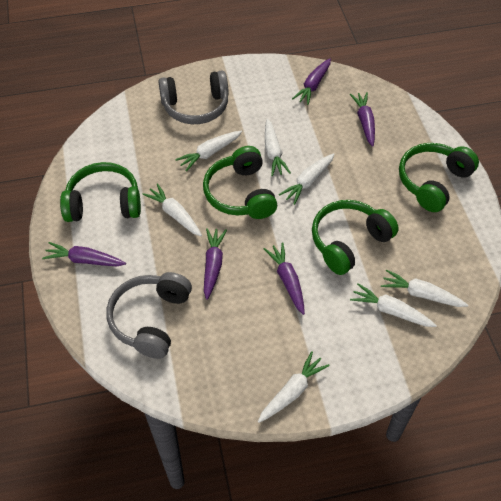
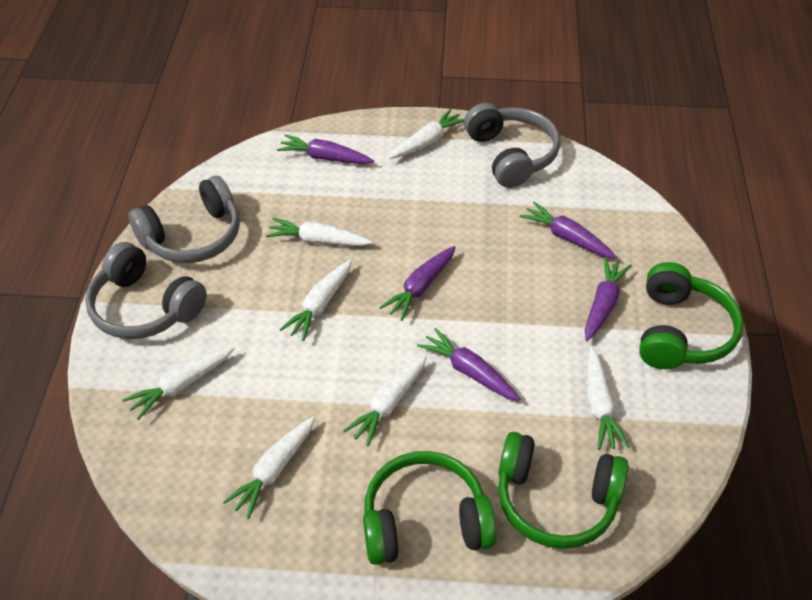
green headphones: [60,162,141,222] [203,146,277,219] [312,200,399,275] [399,143,479,212] = 4 -> [363,451,497,565] [498,432,628,549] [639,262,744,369] = 3
grey headphones: [106,272,192,359] [158,70,229,124] = 2 -> [85,242,207,339] [128,176,240,263] [464,103,560,188] = 3

